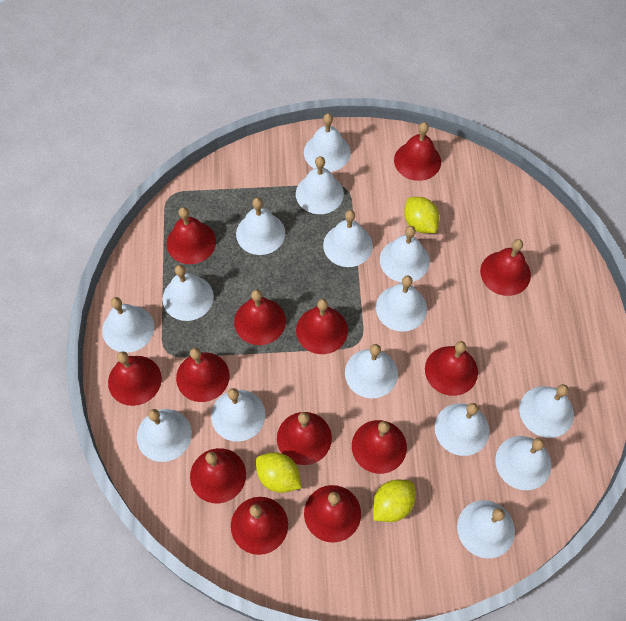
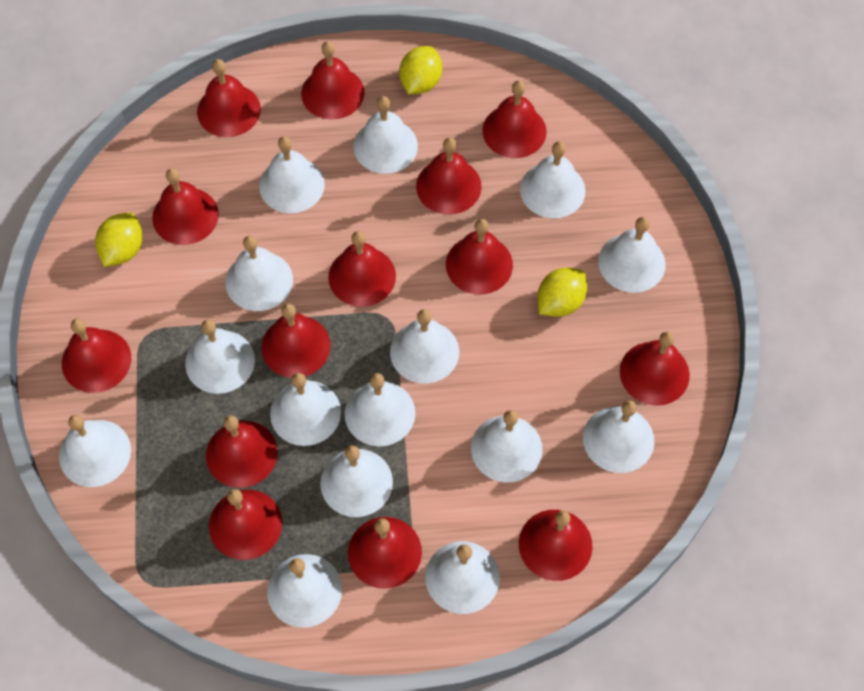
red bell: [108,351,162,406] [167,207,216,264] [176,348,230,402] [190,448,246,503] [231,497,288,555] [234,289,286,345] [277,412,332,465] [296,299,348,354] [304,485,361,543] [352,420,407,474] [394,122,441,181] [425,341,478,396] [480,239,531,296] = 13 -> [62,318,131,393] [152,168,219,245] [197,59,261,137] [206,415,278,488] [209,489,282,560] [261,303,331,378] [301,41,365,120] [328,231,396,307] [348,517,422,589] [416,138,482,215] [446,219,513,295] [482,81,547,158] [519,510,593,581] [620,332,690,406] = 14

